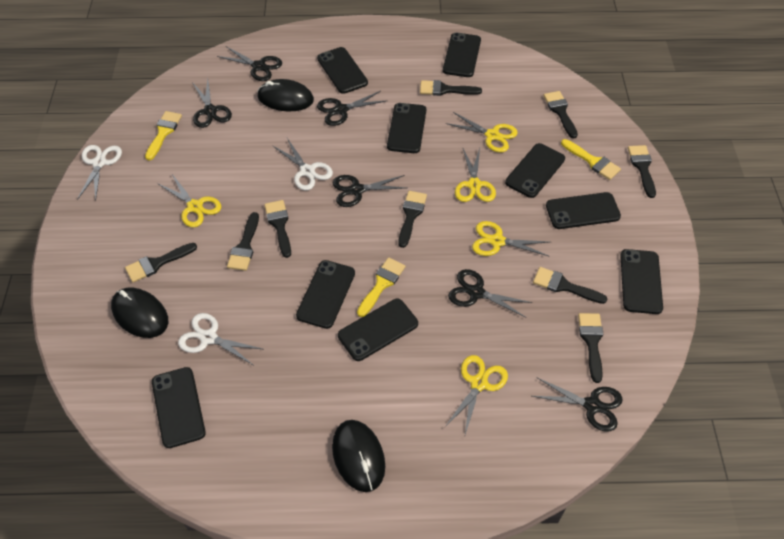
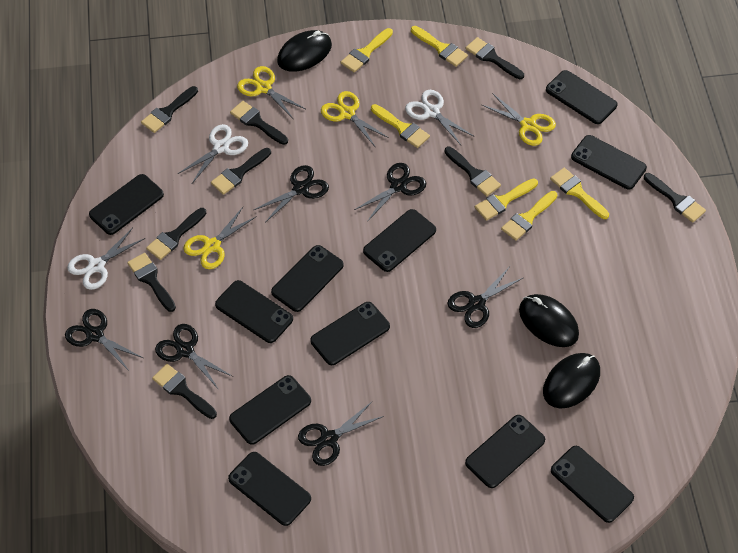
black phone: [152,367,206,448] [296,260,355,329] [317,47,368,94] [338,299,418,361] [387,103,426,153] [443,32,481,77] [505,143,565,198] [546,192,621,229] [620,249,663,314] = 9 -> [89,174,164,235] [215,280,293,343] [228,452,311,526] [229,375,311,445] [271,245,344,312] [310,302,390,365] [363,209,436,272] [465,415,545,488] [546,70,618,124] [551,446,634,523] [571,135,647,189] = 11
yellow brush: [145,111,182,161] [357,257,406,317] [561,139,621,180] = 3 -> [341,28,393,73] [371,104,430,148] [411,26,468,67] [475,178,538,221] [501,191,557,241] [550,168,609,219] = 6
yellow scissors: [157,174,221,227] [445,355,508,435] [446,112,518,153] [455,148,496,202] [472,221,550,257] = 5 -> [184,207,257,269] [237,66,306,118] [321,91,389,148] [482,93,556,146] = 4

